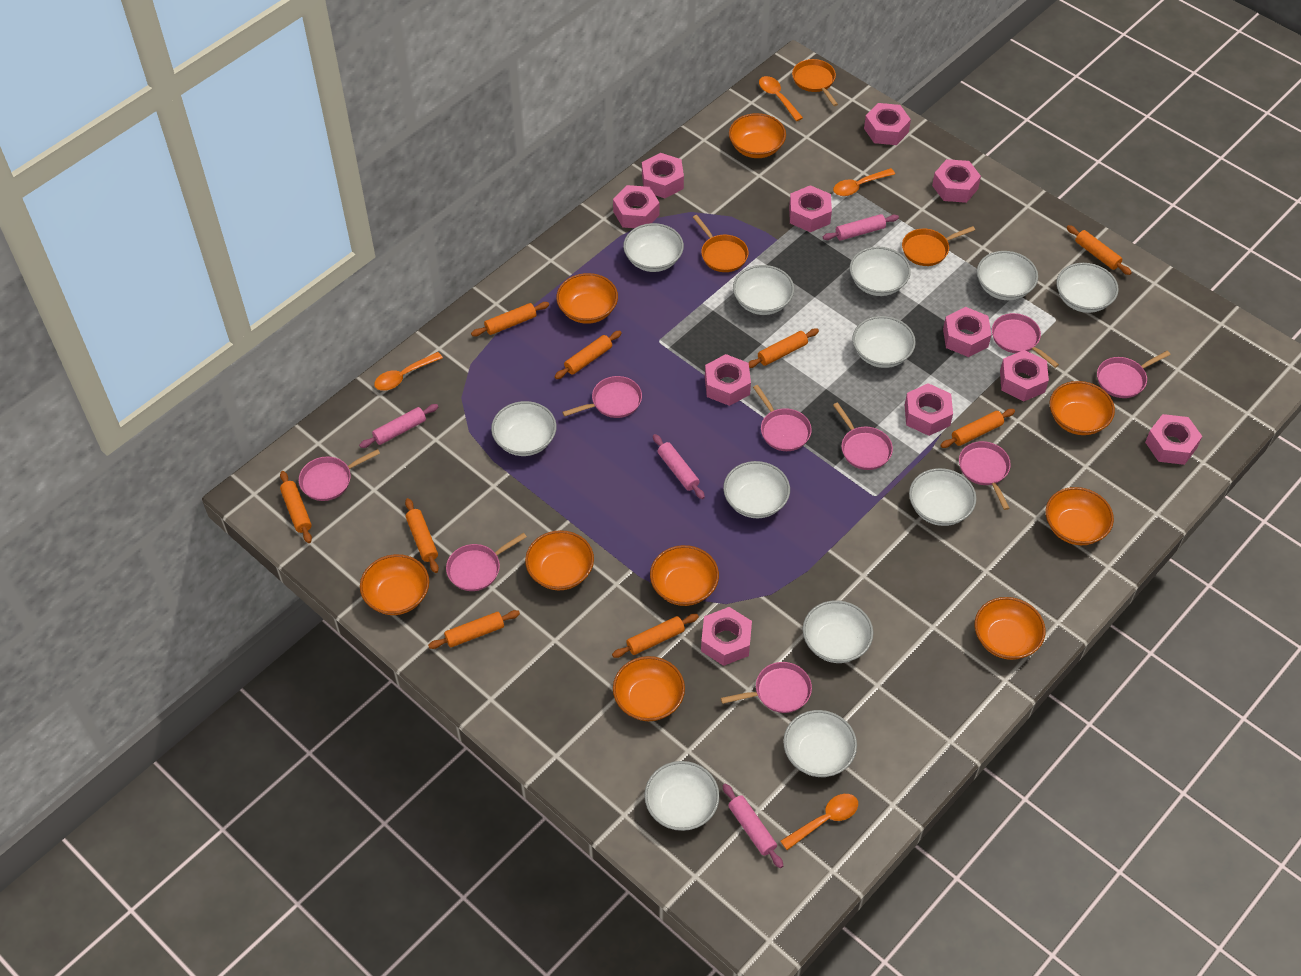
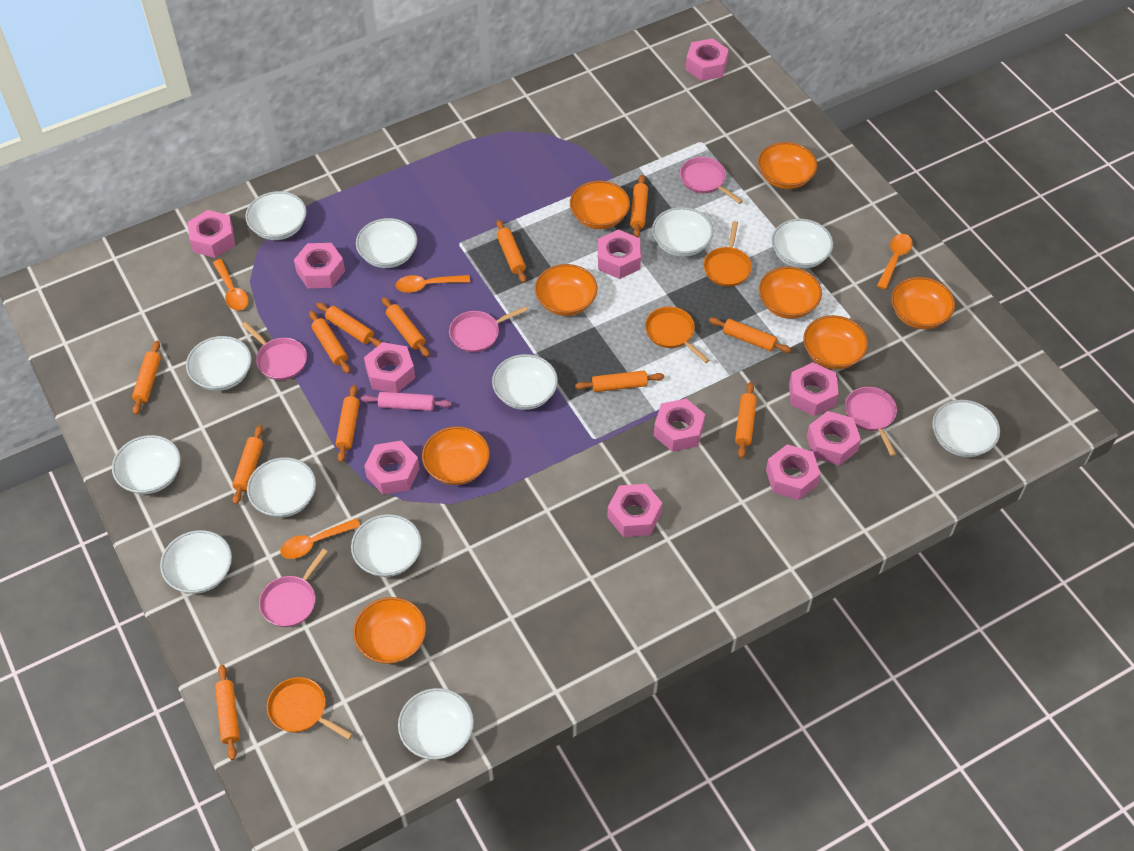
orange bowl: [360,554,429,615] [525,530,594,590] [556,273,618,324] [613,656,685,721] [650,545,719,606] [729,113,786,158] [975,597,1045,660] [1046,487,1114,545] [1050,381,1115,435] = 9 -> [353,597,426,664] [422,426,490,485] [535,264,598,316] [570,181,630,229] [758,142,817,189] [759,267,822,319] [803,315,868,369] [891,277,955,329] = 8
orange rolling pin: [280,471,312,543] [405,498,439,573] [428,610,520,649] [471,302,549,336] [555,331,622,379] [612,614,699,658] [748,328,819,368] [940,409,1015,448] [1067,225,1132,275] = 9 -> [132,341,161,415] [215,665,240,760] [232,425,263,505] [309,311,350,374] [316,302,382,347] [335,385,360,462] [382,297,430,357] [496,220,526,283] [575,370,664,392] [630,175,648,237] [709,317,791,353] [735,382,757,458] = 12
pink pan: [299,449,380,501] [446,533,527,591] [563,376,642,418] [721,662,812,713] [753,385,812,451] [833,402,893,470] [959,441,1011,510] [992,313,1059,368] [1097,351,1170,398] = 9 -> [242,322,307,380] [259,549,328,627] [449,306,528,352] [680,157,743,204] [845,387,897,456] = 5
pink rolling pin: [359,404,438,448] [653,434,705,499] [723,783,783,868] [823,214,899,241] = 4 -> [361,392,451,411] = 1

